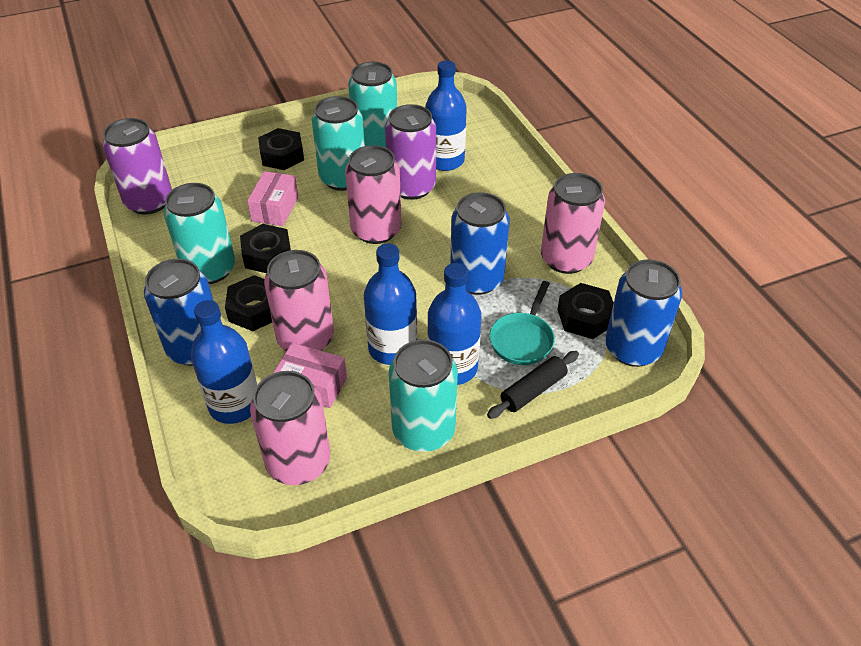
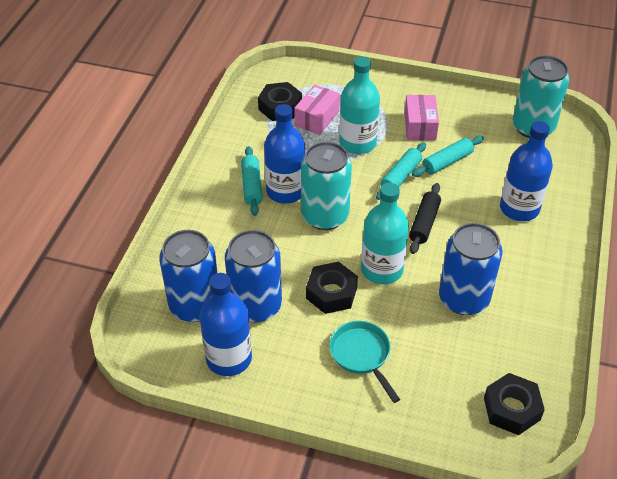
black nut: [225,275,272,331] [240,224,291,273] [258,128,304,170] [557,283,614,339] = 4 -> [258,82,302,121] [306,262,358,314] [484,373,545,435] = 3
blue bottle: [191,300,257,424] [364,243,417,365] [425,60,467,171] [427,263,481,385] = 4 -> [199,273,252,376] [264,104,305,204] [500,121,553,221] = 3
pink can: [250,371,330,485] [264,250,334,351] [345,145,402,244] [541,173,605,274] = 4 -> none = 0
purple can: [102,118,172,214] [385,104,436,200] = 2 -> none = 0
turquoise bottle: none = 0 -> [339,57,380,154] [361,183,409,284] = 2
turquoise can: [164,183,235,284] [312,96,365,191] [348,62,397,148] [389,339,458,452] = 4 -> [301,142,352,230] [513,55,570,138] = 2
turquoise rolling pin: none = 0 -> [241,146,263,216] [376,142,426,200] [412,136,484,177] = 3

